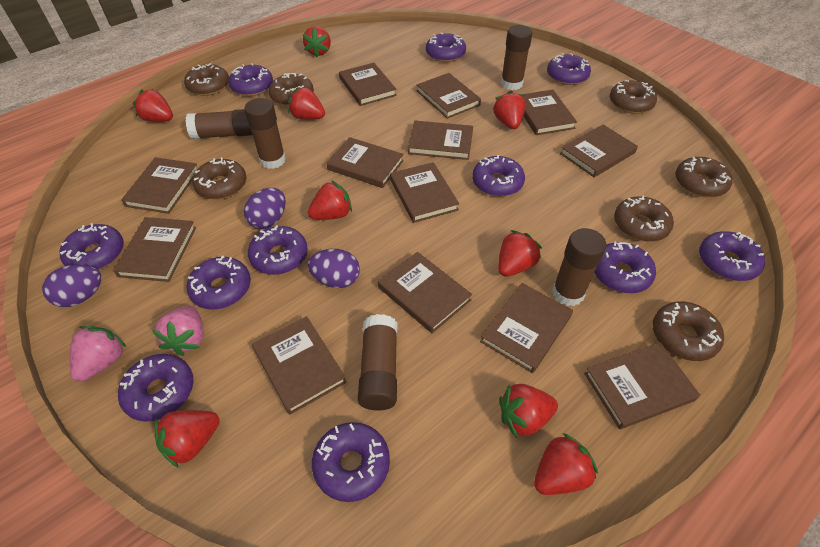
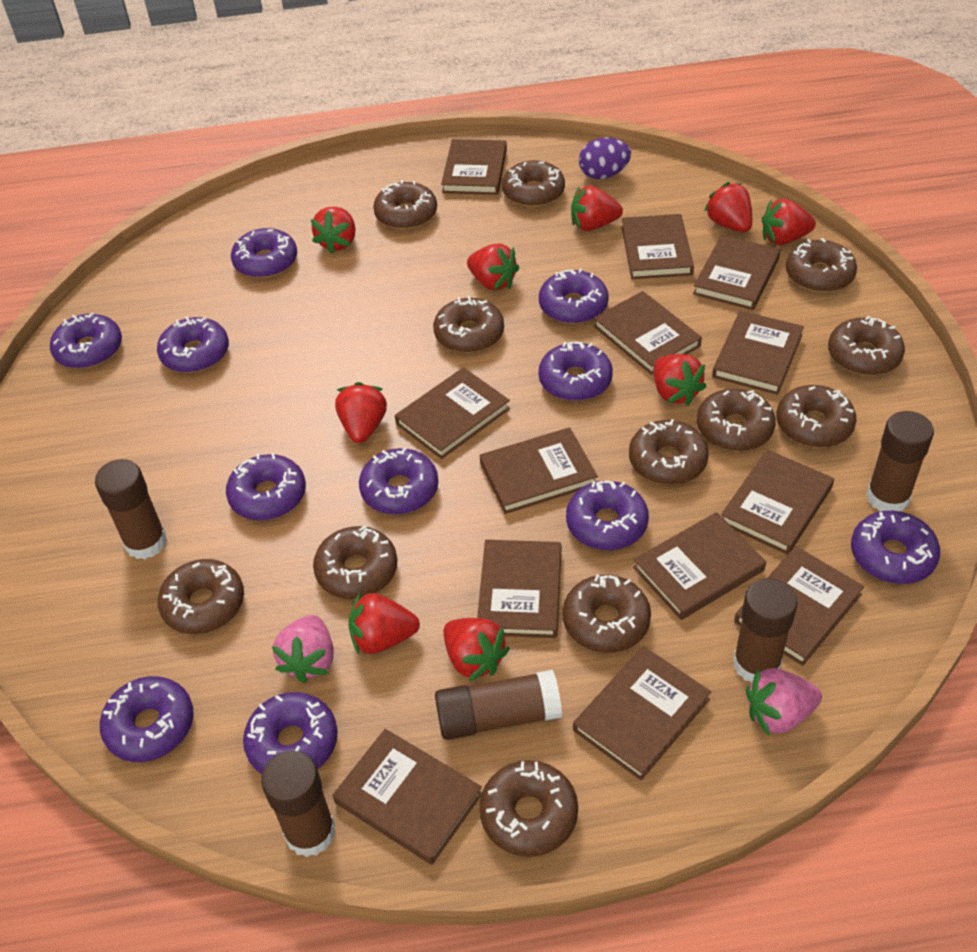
brown donut: [184,63,229,96] [192,157,247,200] [269,73,314,106] [610,80,657,114] [614,196,674,242] [653,301,724,361] [675,157,732,198] = 7 -> [158,559,244,634] [313,526,397,599] [373,180,437,230] [433,296,504,353] [479,760,578,857] [502,160,565,207] [563,574,651,653] [629,419,709,485] [697,388,776,451] [776,385,856,448] [786,238,857,292] [828,316,905,376] = 12
purple egg: [42,264,101,307] [244,188,286,229] [308,249,360,288] = 3 -> [579,137,631,179] = 1

